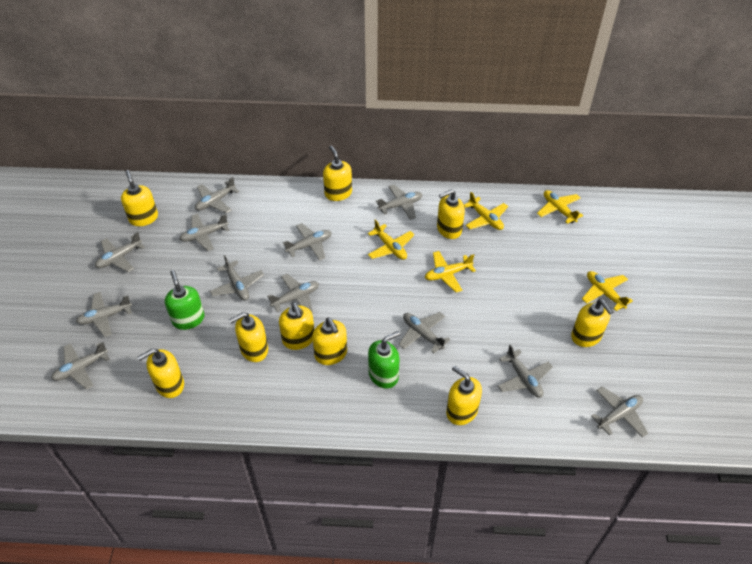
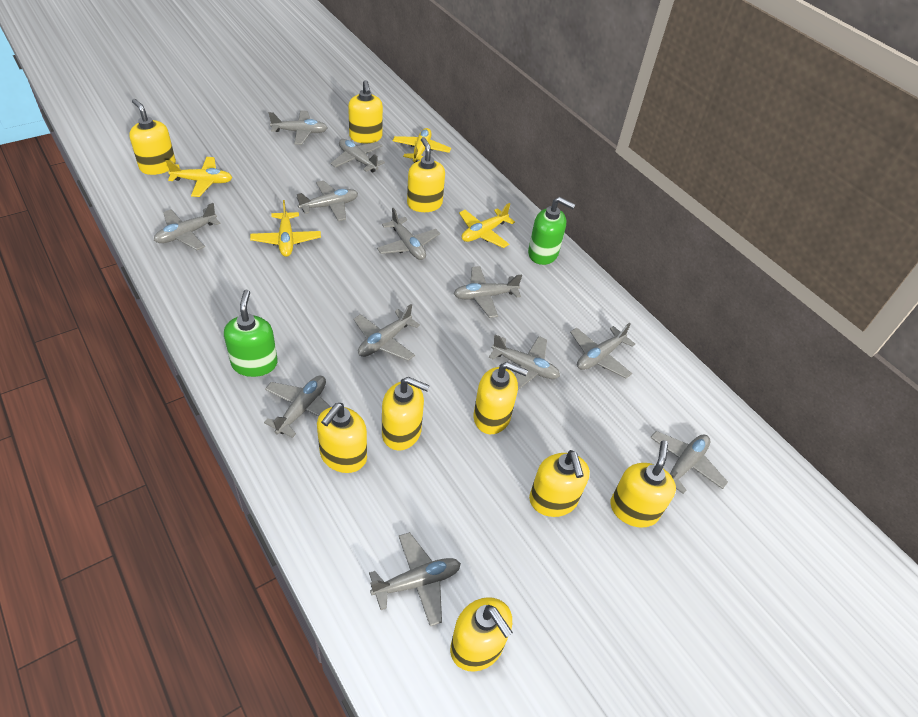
yellow plane: [368,219,414,260] [425,251,476,292] [464,192,508,230] [537,190,583,224] [582,271,633,311] = 5 -> [166,157,232,197] [250,200,321,257] [392,128,451,163] [459,203,515,248] = 4

